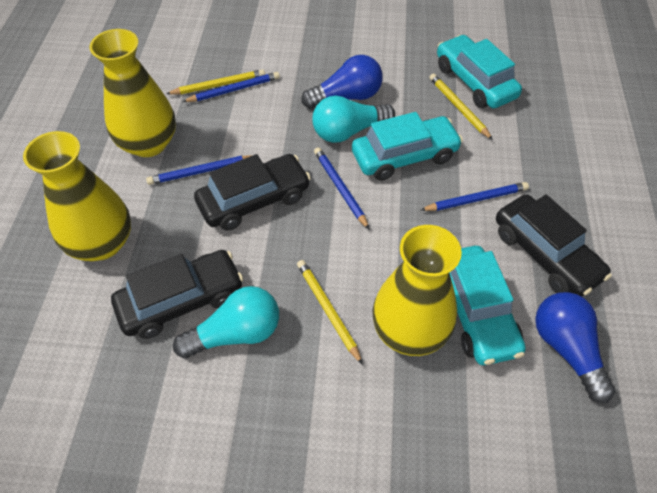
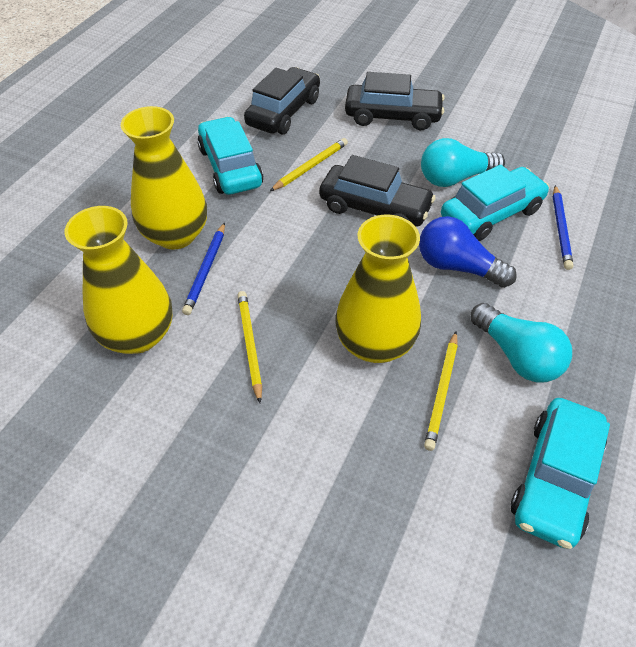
blue light bulb: [302,55,383,109] [535,292,616,403] = 2 -> [419,216,517,288] = 1
blue pencil: [146,155,253,185] [182,72,280,102] [314,147,369,229] [421,182,529,211] = 4 -> [182,222,225,315] [553,185,573,270] = 2

